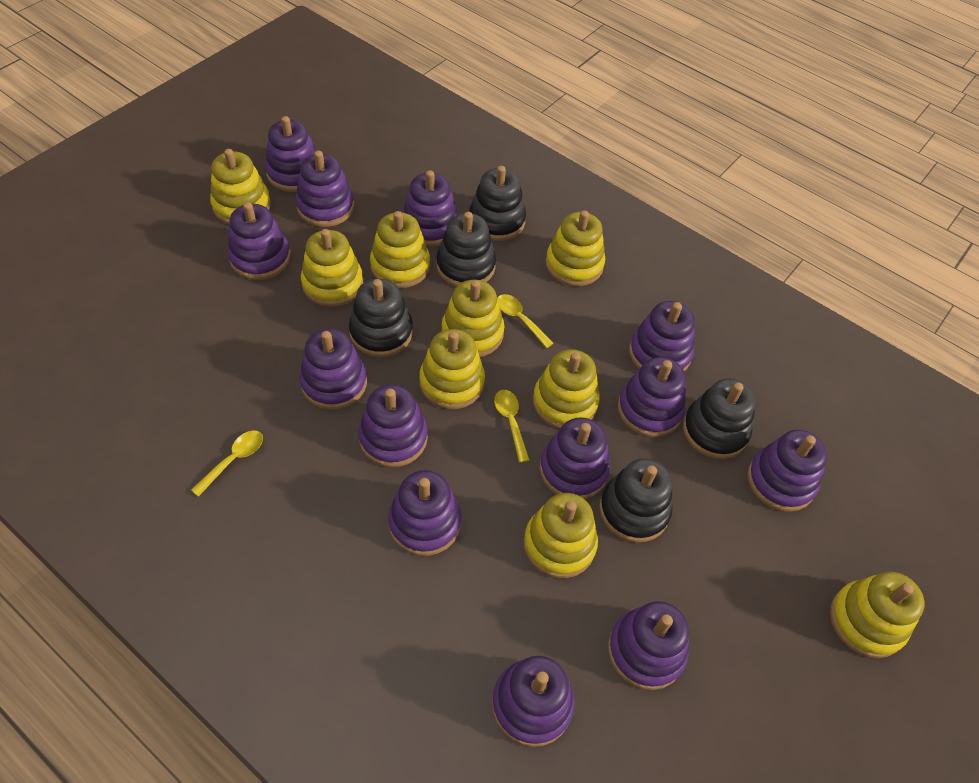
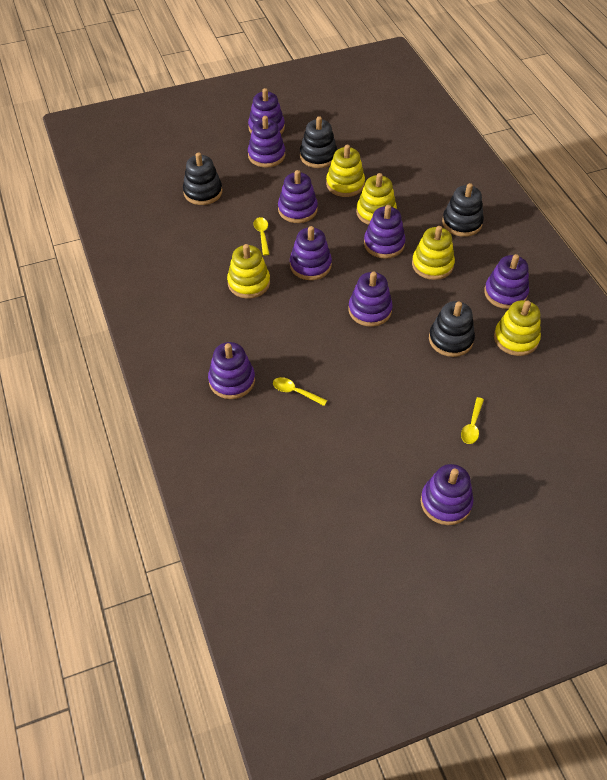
black stacking toy: [349,278,413,357] [436,212,496,287] [469,166,526,241] [599,458,673,543] [683,379,756,459] = 5 -> [183,152,222,205] [300,116,337,168] [429,301,475,357] [442,183,484,237] = 4
purple stacking toy: [228,202,290,280] [265,116,317,192] [296,151,354,227] [299,329,367,410] [358,384,428,467] [388,470,462,556] [402,170,458,247] [492,656,575,747] [540,417,610,499] [608,601,689,690] [618,357,686,437] [629,301,695,372] [747,430,827,512] = 13 -> [208,342,255,399] [248,88,285,134] [248,116,285,168] [278,170,318,223] [290,226,332,280] [348,272,393,327] [364,205,406,259] [421,464,474,525] [484,254,529,309] = 9
yellow stacking toy: [210,149,271,225] [301,229,363,307] [370,211,430,288] [419,329,485,409] [441,280,504,357] [524,493,598,578] [533,349,600,429] [546,210,605,286] [830,572,924,658] = 9 -> [227,244,270,299] [326,145,365,197] [356,173,397,225] [412,226,455,280] [494,300,541,356] = 5

